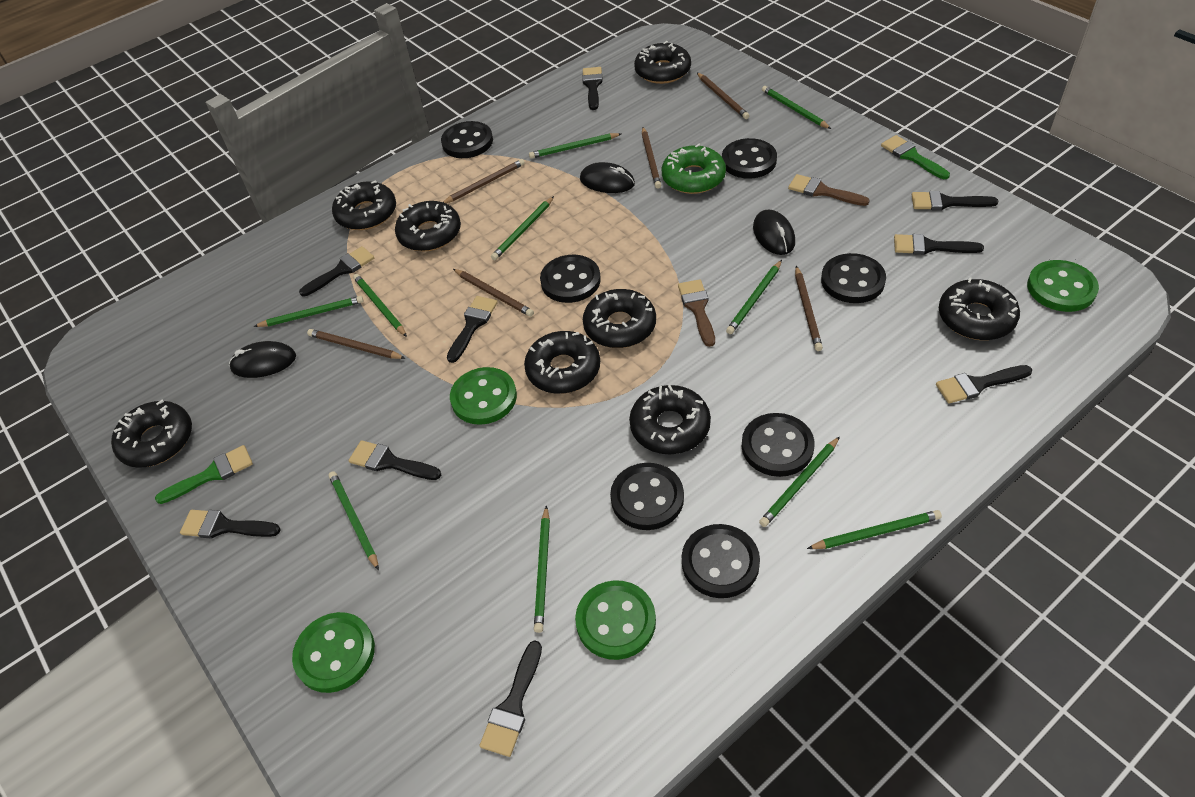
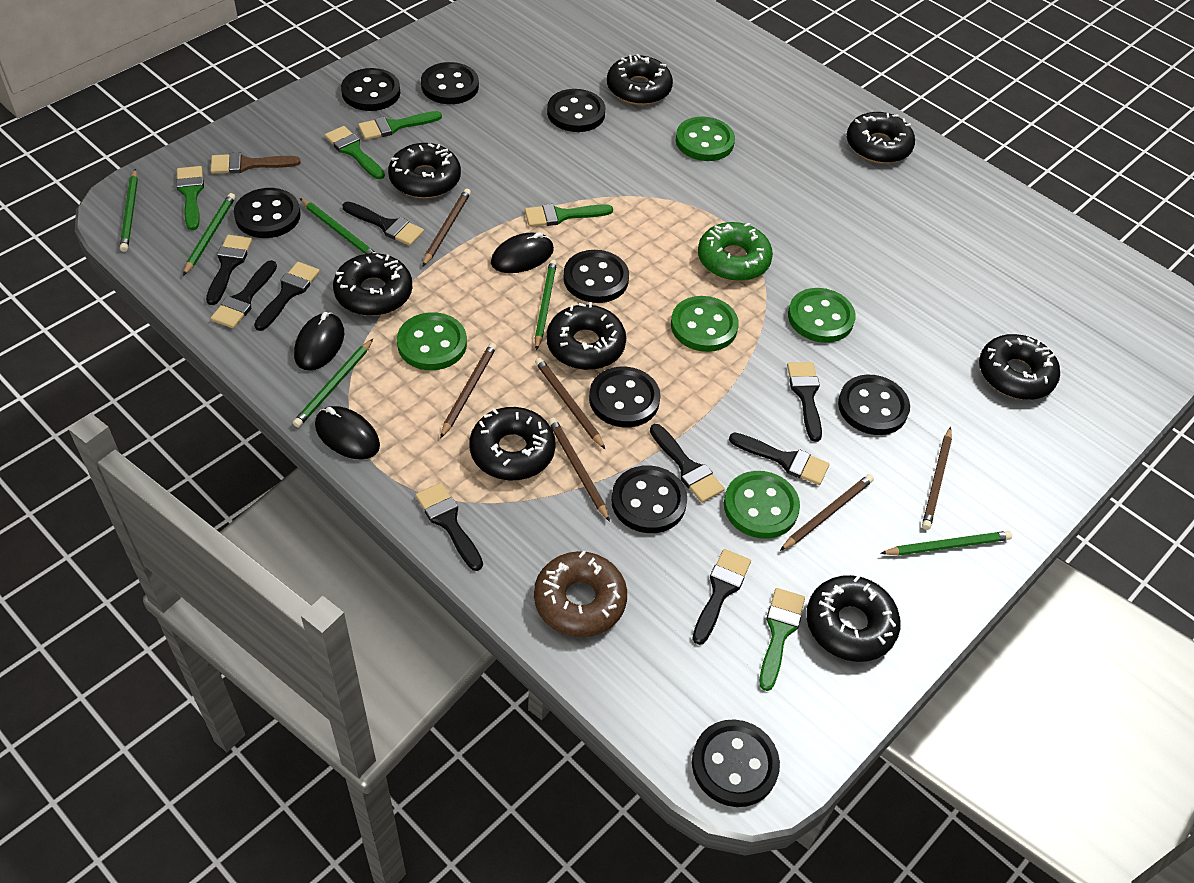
black button: [441,121,493,158] [540,255,601,303] [610,463,684,530] [682,524,760,598] [722,138,777,179] [742,413,815,477] [821,253,886,303] = 7 -> [234,188,301,238] [341,68,400,111] [421,62,479,104] [547,89,605,132] [563,250,629,303] [589,367,661,427] [611,465,687,533] [692,719,780,807] [838,375,910,435] = 9
brown brush: [678,279,715,347] [788,174,870,206] = 2 -> [211,153,300,174] = 1
brown donut: none = 0 -> [534,551,627,637] = 1
green brush: [155,445,253,504] [881,135,950,179] = 2 -> [176,166,204,230] [325,126,385,179] [358,111,442,140] [525,204,613,227] [759,588,805,691] = 5
green button: [292,612,375,693] [450,367,517,425] [575,580,656,660] [1027,260,1099,312] = 4 -> [397,312,467,370] [671,296,739,352] [676,117,735,161] [724,471,800,539] [788,288,856,343] = 5
green pencil: [253,296,364,327] [328,471,379,570] [353,274,407,337] [491,196,554,260] [529,133,621,159] [534,505,550,633] [726,260,782,334] [759,436,840,527] [762,86,831,129] [807,510,942,549] = 10 -> [120,169,138,252] [183,193,235,276] [293,339,373,427] [300,198,376,254] [535,260,557,350] [880,531,1012,556] = 6

